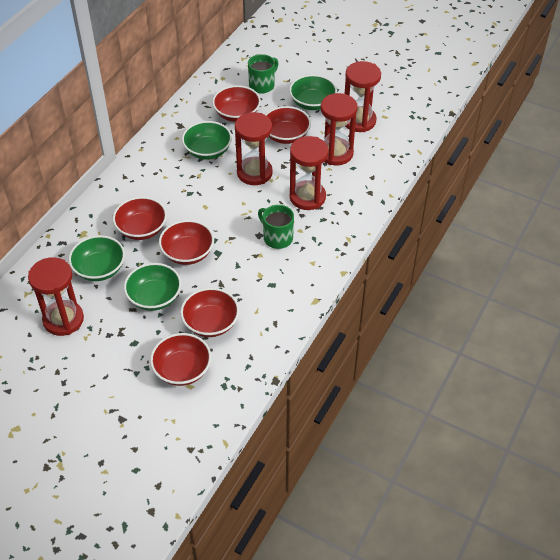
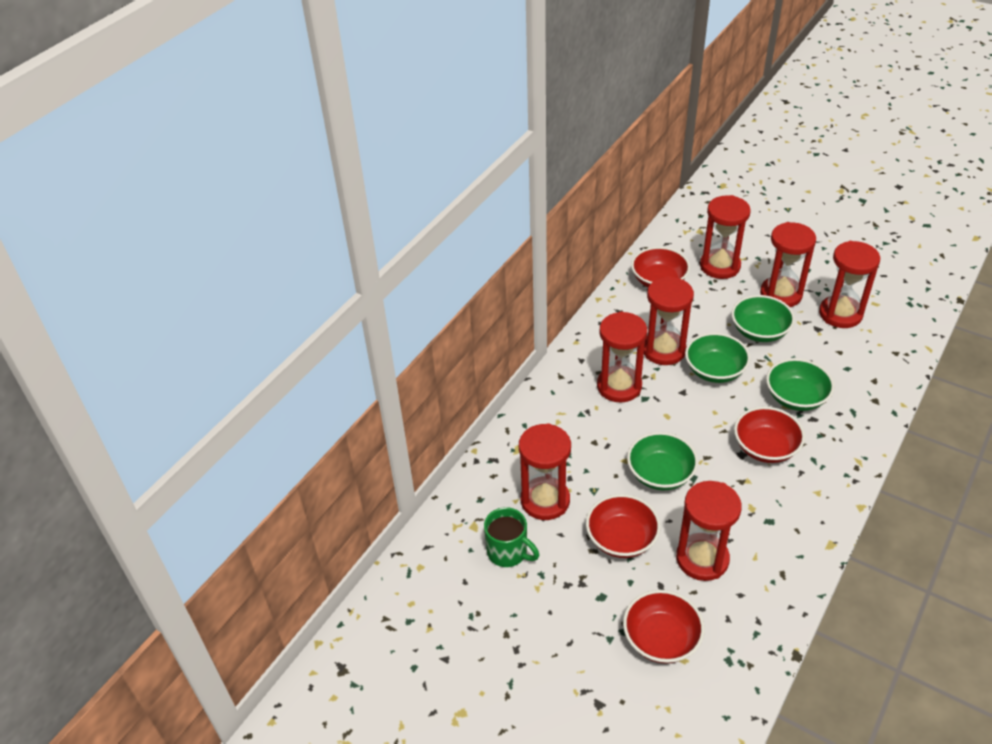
green mug: [248,54,279,94] [258,205,294,249] = 2 -> [484,507,539,567] = 1
red bowl: [113,197,167,240] [150,333,211,386] [159,220,214,265] [180,288,239,337] [212,85,261,122] [265,106,311,144] = 6 -> [586,494,661,558] [623,590,705,664] [631,247,690,287] [734,407,805,463] = 4
red hourglass: [28,257,84,336] [235,112,273,185] [290,136,329,210] [321,93,357,165] [345,61,381,132] = 5 -> [519,423,571,520] [597,311,647,403] [644,276,694,365] [676,481,742,581] [700,195,751,279] [760,222,816,307] [819,241,880,328] = 7

